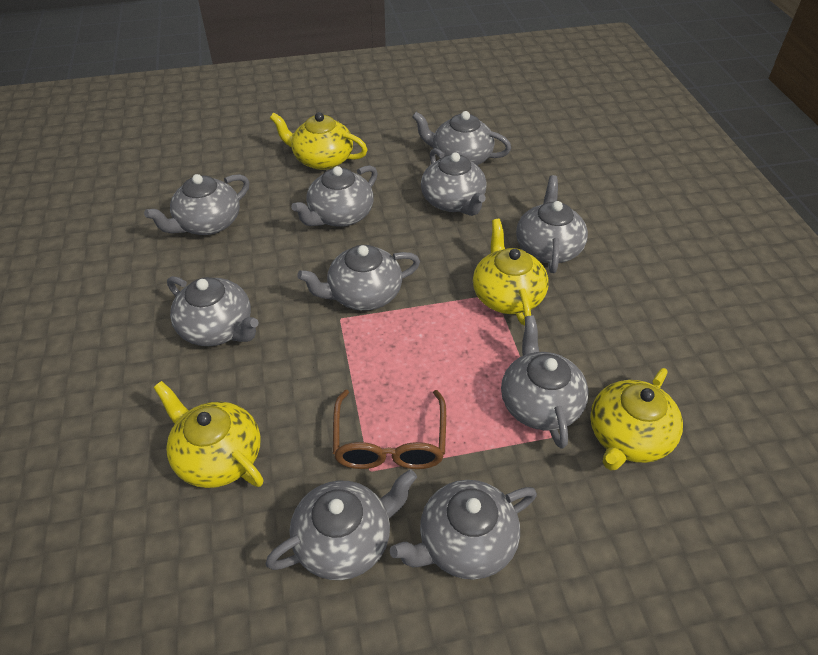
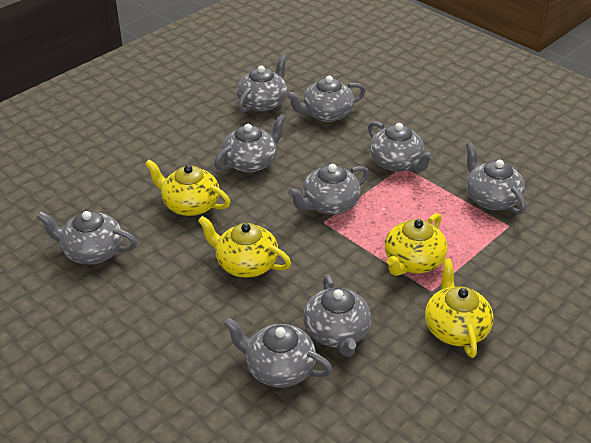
brown glasses: [333,390,446,469] = 1 -> none = 0
grey teapot: [144,174,249,235] [167,276,259,346] [266,469,417,580] [291,165,378,227] [297,245,420,311] [390,480,537,580] [412,111,511,165] [421,148,487,216] [501,315,589,449] [516,175,588,273] = 10 -> [37,211,137,265] [214,114,286,173] [223,317,333,388] [237,54,287,112] [286,76,366,122] [288,164,369,215] [303,274,371,357] [368,121,434,172] [466,142,526,214] = 9

